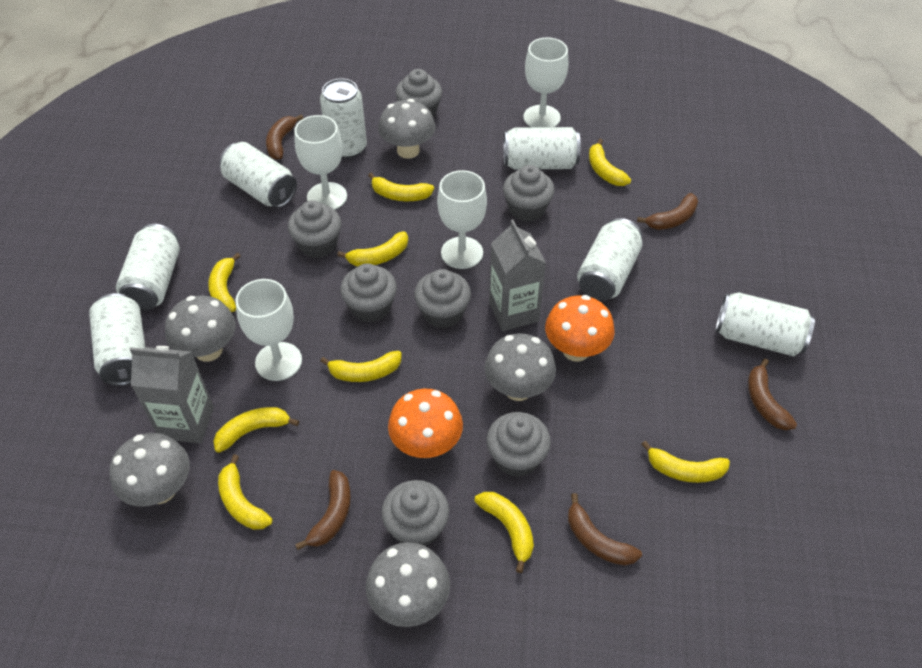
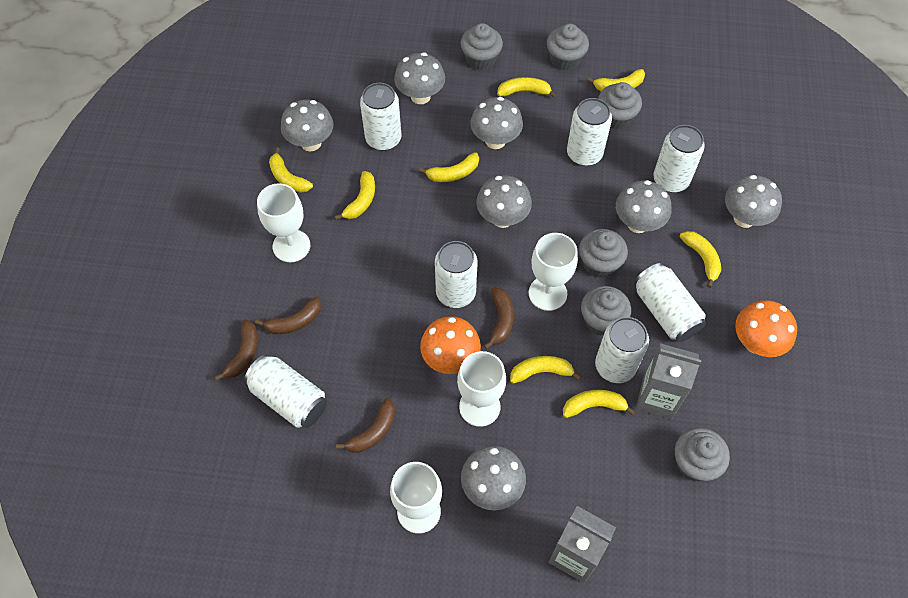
brown banana: [266,114,303,160] [295,470,351,550] [568,493,642,566] [637,193,698,230] [748,358,797,430] = 5 -> [215,319,258,380] [255,296,322,334] [336,398,395,453] [484,288,514,349] = 4
grey cupcake: [288,200,341,258] [340,263,397,323] [382,480,449,546] [395,69,442,117] [414,269,471,328] [486,412,551,477] [503,165,555,222] = 7 -> [461,23,503,70] [547,24,589,70] [579,229,628,278] [581,286,631,336] [598,82,642,129] [675,428,730,481] = 6
grey mushroom: [109,433,190,507] [165,295,236,362] [366,542,450,627] [378,99,436,159] [484,333,556,401] = 5 -> [281,100,334,152] [394,52,445,104] [461,446,526,511] [470,97,523,149] [476,175,532,228] [616,180,671,233] [725,175,782,228] = 7
yellow banana: [208,252,241,312] [213,407,299,453] [218,454,273,530] [320,351,402,382] [337,231,408,266] [368,173,434,201] [475,492,534,573] [589,139,631,186] [641,441,730,483] = 9 -> [269,147,313,193] [335,171,375,220] [419,152,479,182] [497,77,557,98] [510,356,581,384] [563,390,635,418] [587,69,645,91] [680,231,721,288] = 8

